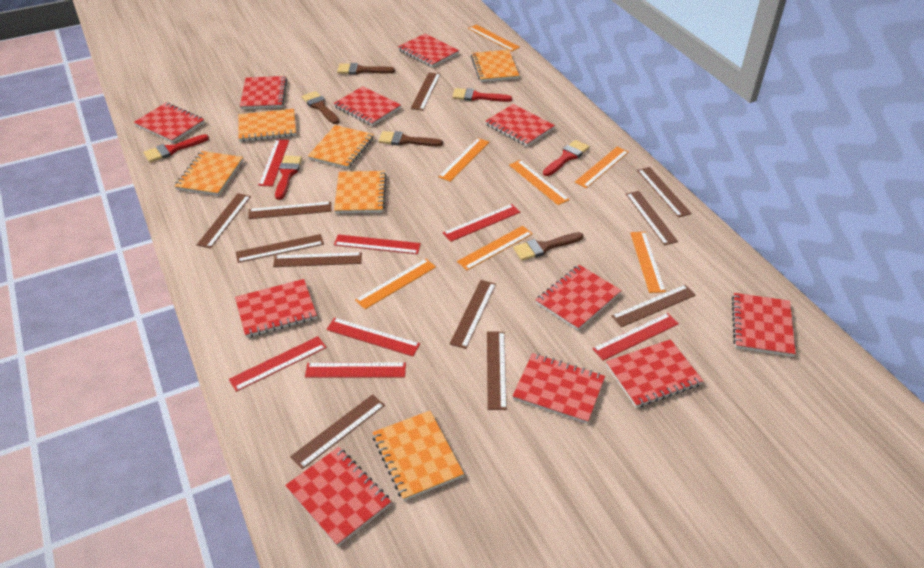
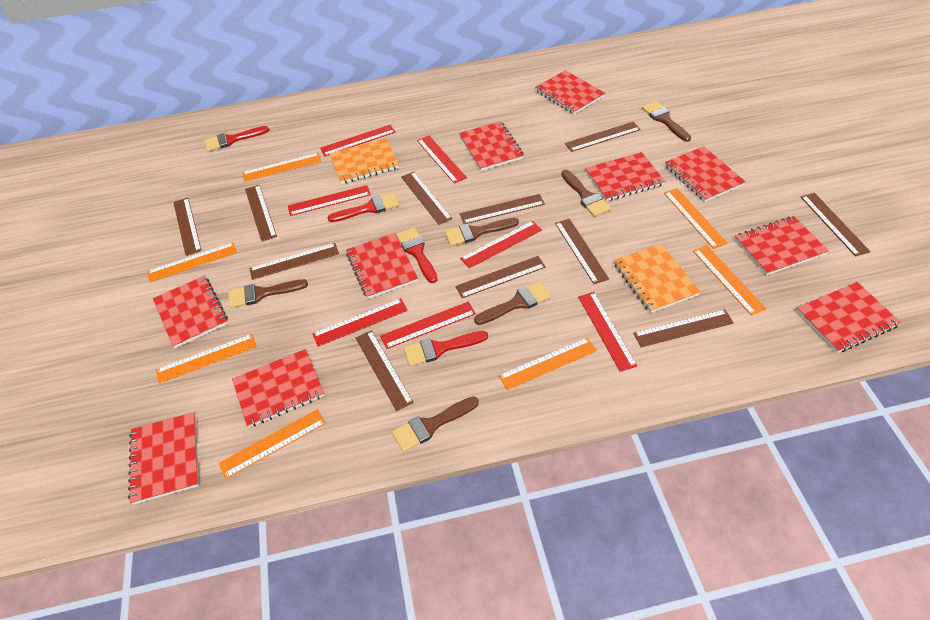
brown brush: [302,91,339,124] [337,63,395,75] [379,131,443,146] [513,232,584,261] = 4 -> [228,279,308,308] [392,397,479,452] [445,218,519,246] [474,281,551,325] [561,170,611,217] [642,101,691,142] = 6
orange notebook: [175,151,243,196] [238,109,296,142] [308,125,374,169] [334,171,387,213] [372,411,464,501] [471,50,519,82] = 6 -> [330,138,399,184] [614,244,701,313] = 2
red notebook: [133,103,205,143] [235,279,317,338] [240,76,287,109] [285,447,391,546] [333,86,401,126] [398,34,459,67] [485,104,555,146] [512,353,605,424] [536,265,622,331] [606,339,703,408] [732,293,796,357] = 11 -> [128,412,199,505] [153,276,228,348] [232,349,324,428] [346,233,418,299] [459,121,524,171] [535,70,605,114] [585,152,665,201] [665,146,746,202] [735,216,829,275] [796,282,901,353] = 10

